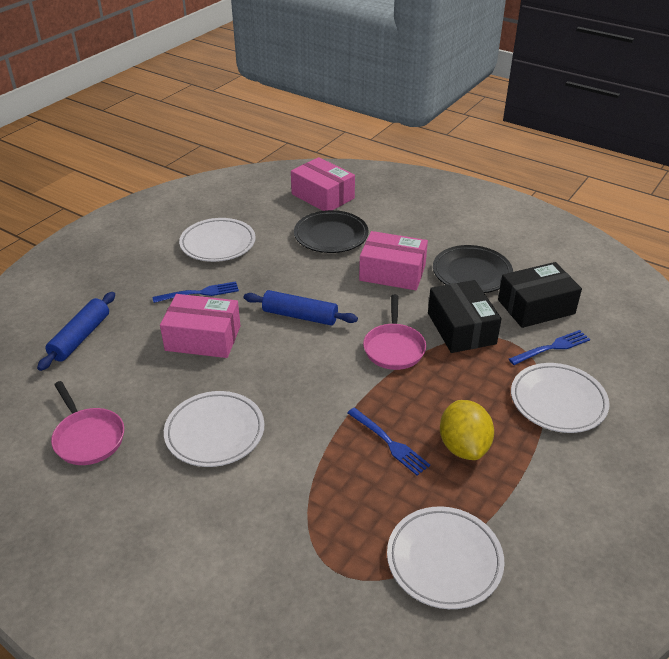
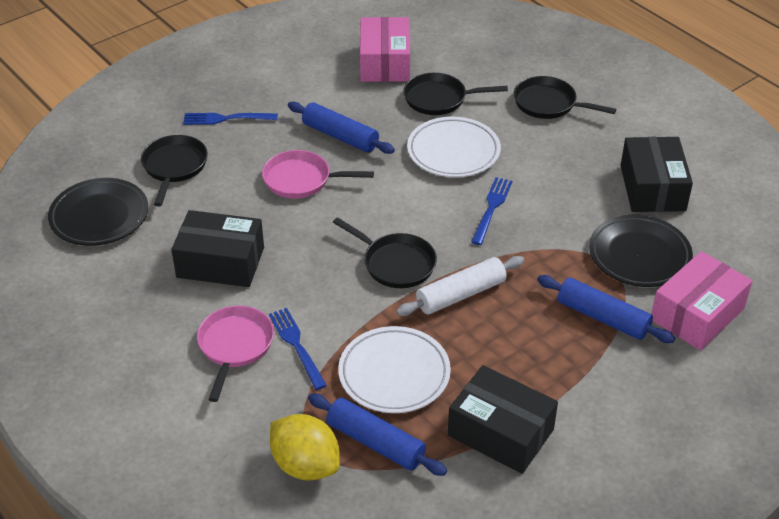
black box: [428,280,501,353] [498,262,582,328] = 2 -> [171,210,264,287] [448,365,558,474] [621,137,693,212] = 3
black pan: none = 0 -> [141,135,208,206] [333,217,437,288] [403,73,508,115] [514,76,616,119] = 4
blue rolling pin: [37,292,115,371] [244,290,358,325] = 2 -> [288,102,395,154] [308,394,447,476] [537,275,675,343] = 3
pink box: [160,294,241,358] [291,157,355,211] [359,231,428,290] = 3 -> [360,17,410,82] [651,251,752,351] = 2
white plate: [164,391,264,467] [179,218,256,262] [387,506,505,609] [511,363,610,433] = 4 -> [338,326,451,413] [407,117,501,177] = 2
white rolling pin: none = 0 -> [396,256,524,316] = 1

